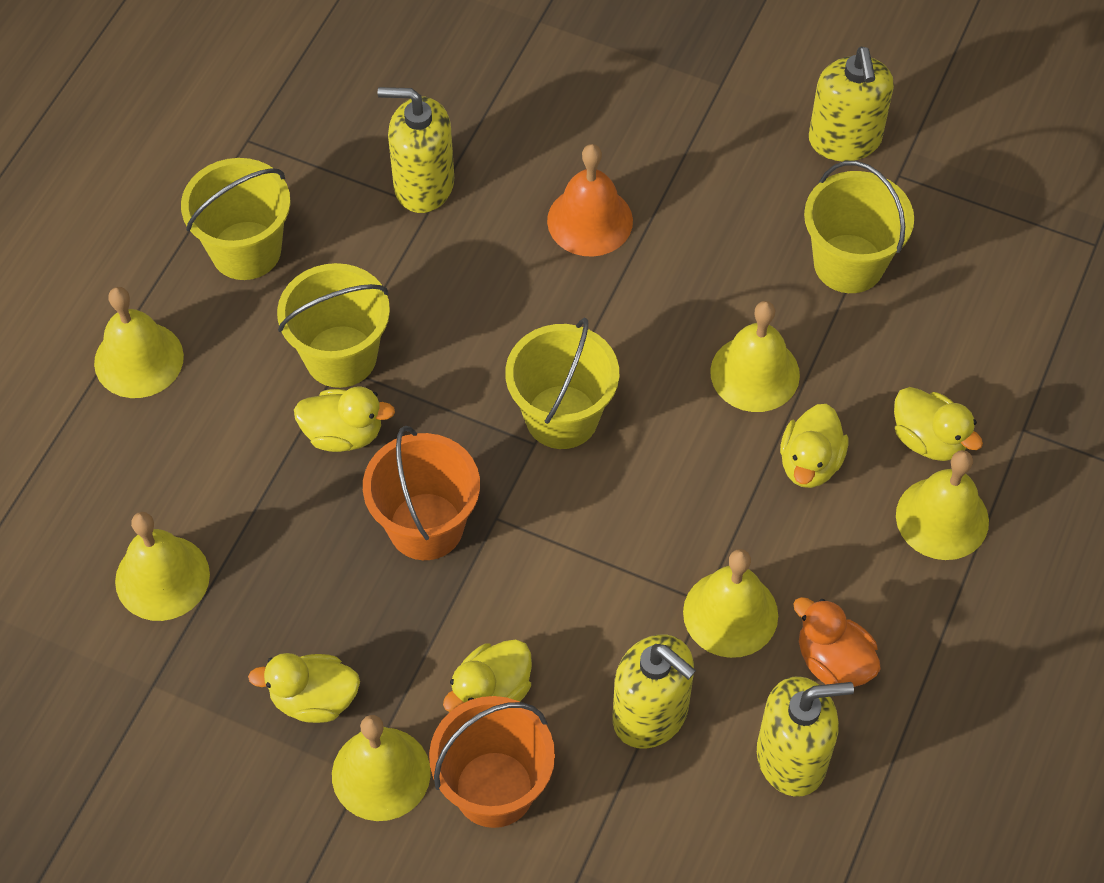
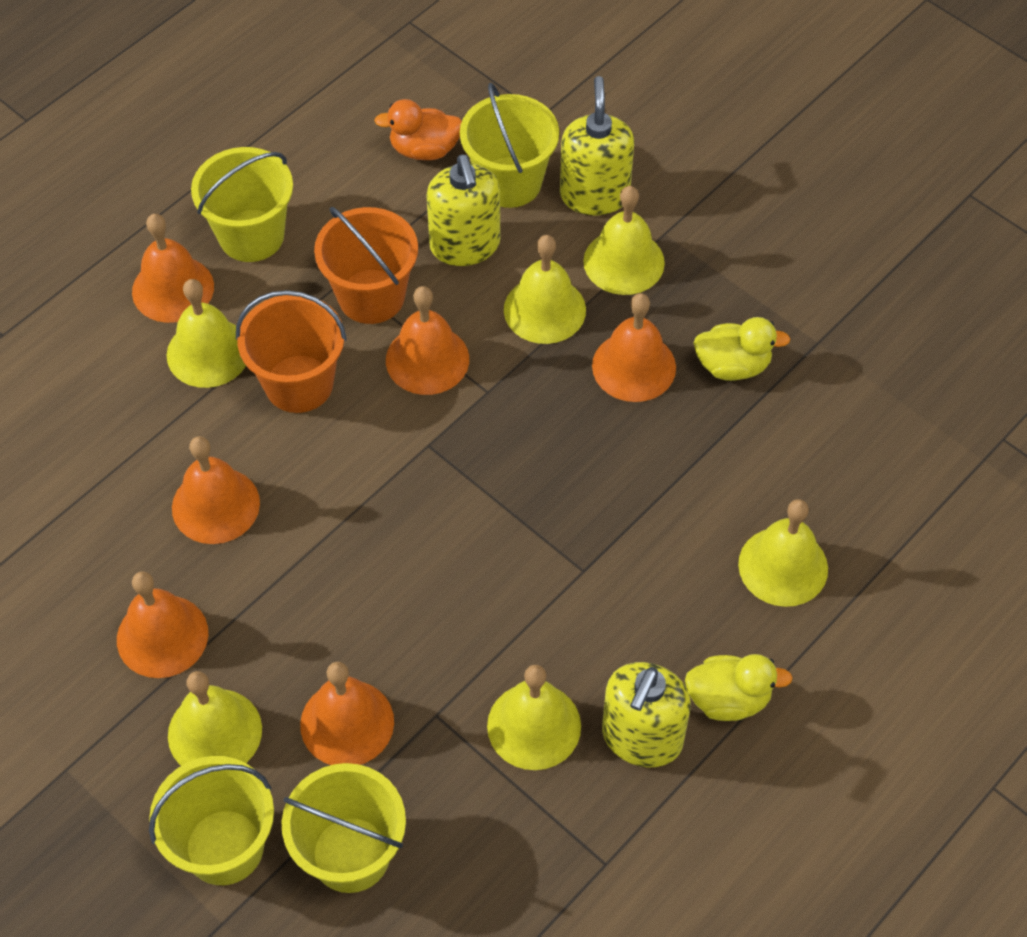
orange bell: [547,144,633,257] = 1 -> [117,571,208,678] [132,214,214,323] [172,436,260,544] [300,662,394,765] [386,286,469,395] [592,293,676,402] = 6
yellow duck: [248,653,360,723] [294,386,395,452] [443,640,532,712] [780,404,848,488] [894,387,983,461] = 5 -> [685,654,793,721] [694,317,791,381] = 2
yellow soap dispenser: [378,87,454,213] [613,634,696,749] [757,676,854,797] [809,47,894,161] = 4 -> [426,155,500,266] [560,76,634,216] [602,662,691,767] = 3

